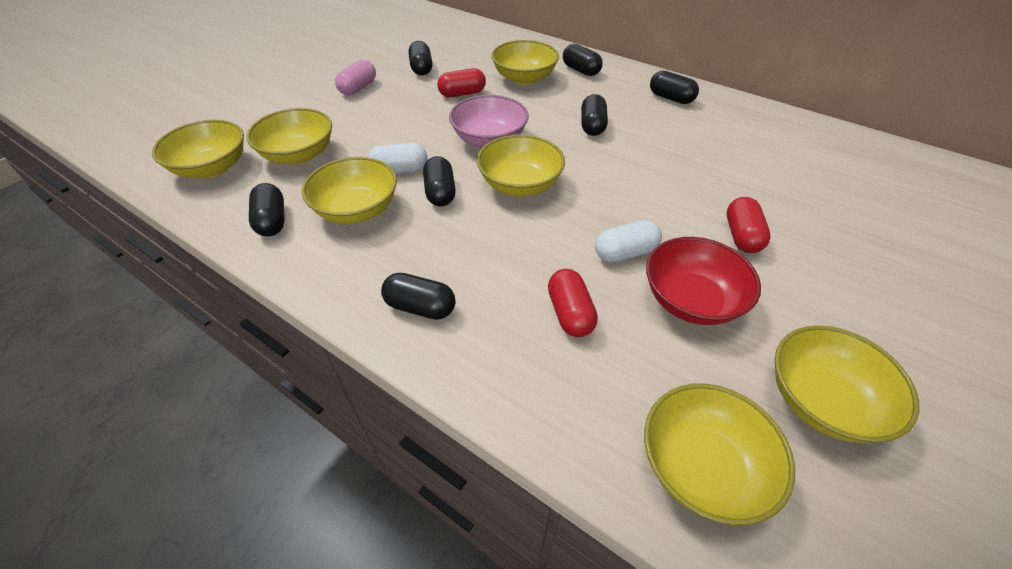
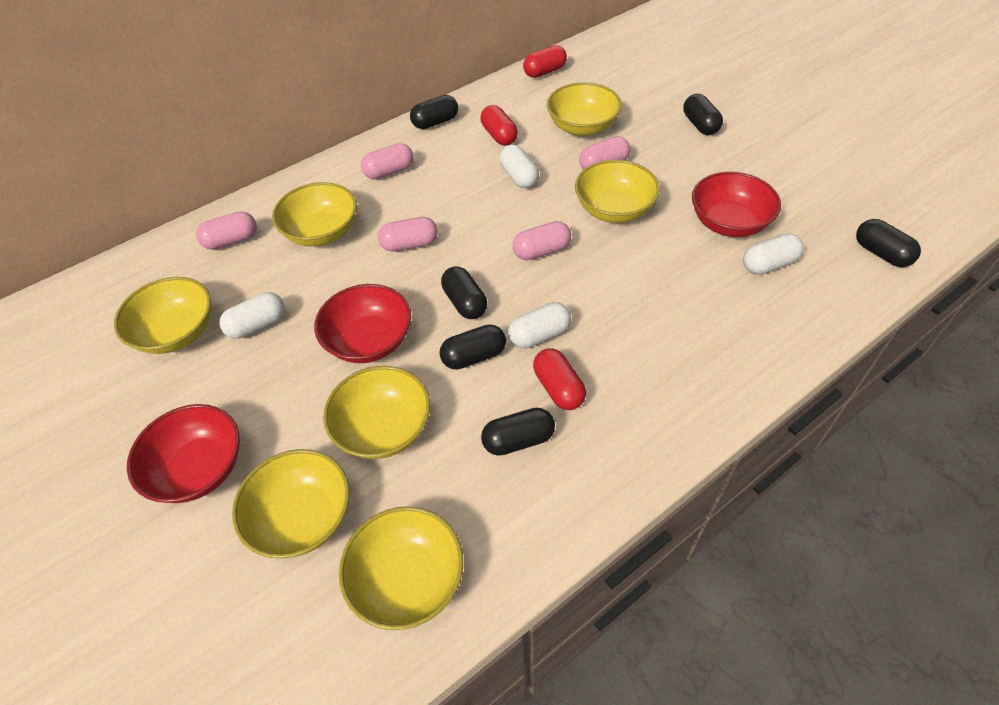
black capsule: [249,183,285,236] [381,273,455,320] [408,41,433,75] [423,156,456,206] [563,44,603,76] [581,94,608,136] [650,71,699,104] = 7 -> [410,95,458,129] [439,325,506,370] [441,266,487,319] [481,408,555,456] [683,94,723,135] [856,219,921,267] = 6
pink bowl: [449,95,529,148] = 1 -> none = 0
pink capsule: [335,60,376,95] = 1 -> [196,212,257,250] [361,143,414,179] [378,217,438,252] [512,221,571,260] [579,136,630,170] = 5
red bowl: [646,237,761,325] = 1 -> [127,404,240,503] [314,284,411,363] [692,172,781,237] = 3
white capsule: [367,143,427,174] [595,220,662,262] = 2 -> [219,292,285,339] [499,145,539,188] [508,302,571,348] [743,233,804,274] = 4

